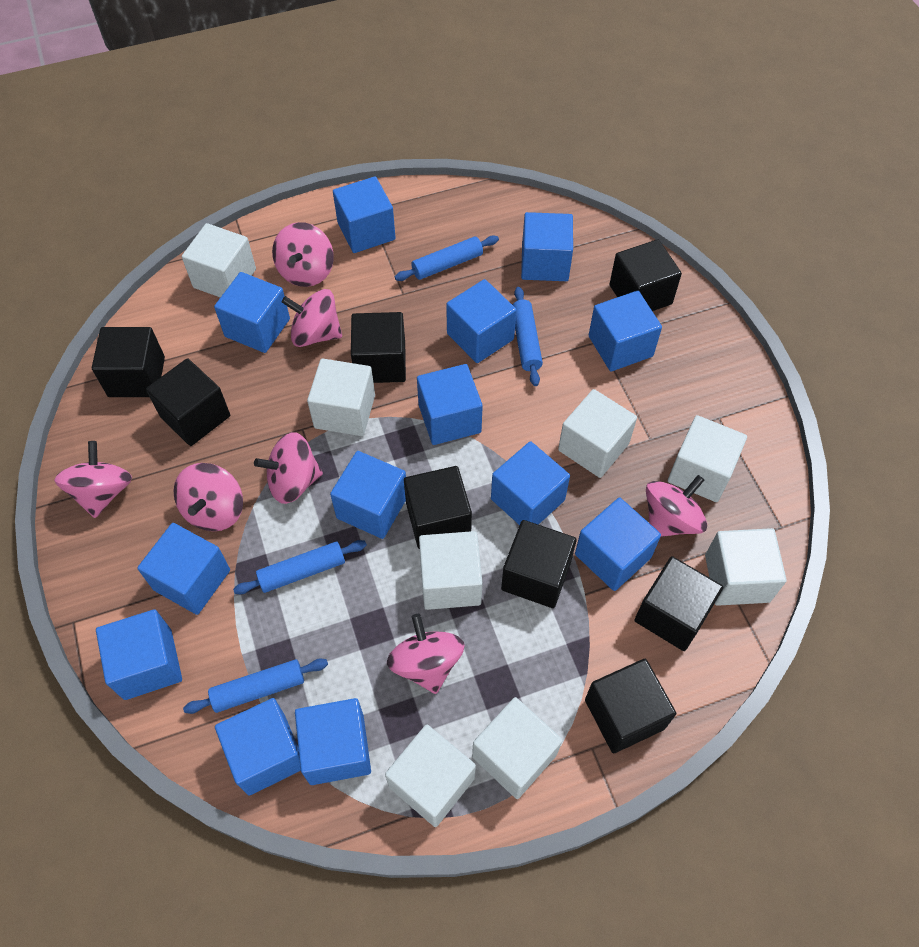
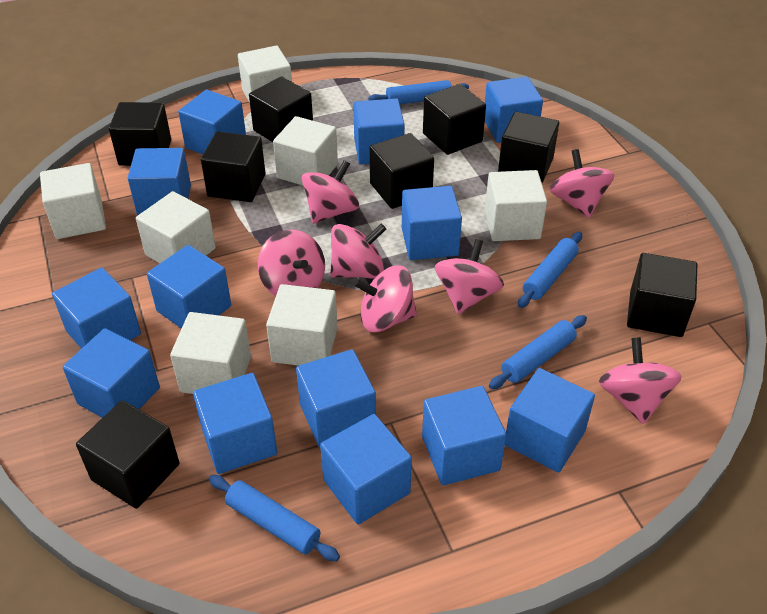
white cube: [182,223,256,297] [307,358,375,436] [385,725,476,827] [419,531,482,610] [472,697,563,799] [558,389,637,478] [668,415,747,502] [705,528,787,606] = 8 -> [40,163,106,239] [136,191,216,264] [170,312,251,394] [238,46,292,103] [266,284,338,366] [273,116,338,185] [485,170,547,241] = 7

